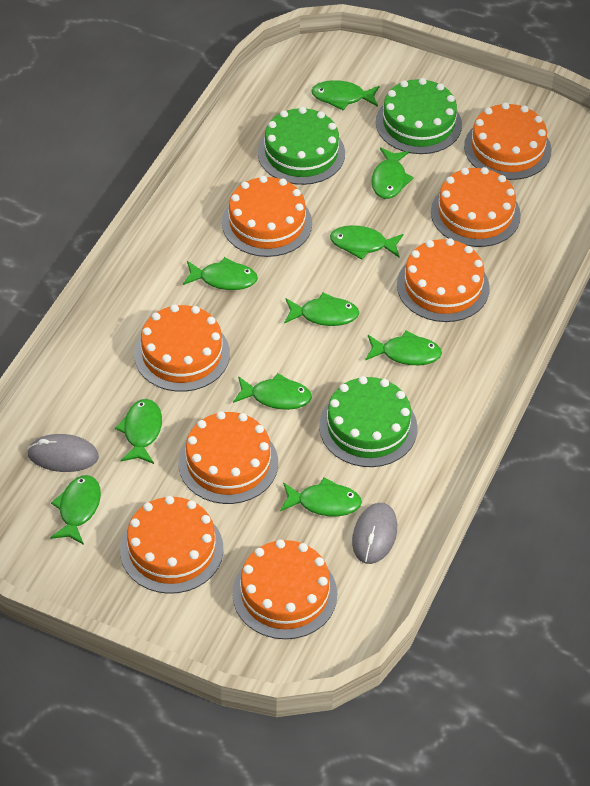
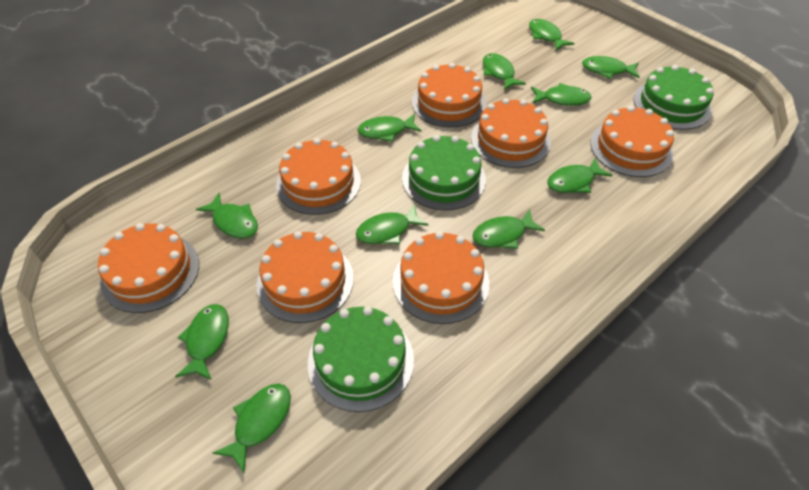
green fish: [50,475,101,545] [115,399,162,464] [183,257,258,290] [233,373,312,410] [280,477,362,516] [284,292,359,326] [311,80,380,111] [330,225,403,260] [365,330,442,365] [371,147,414,199] = 10 -> [175,304,229,380] [196,193,258,239] [213,384,291,473] [356,204,428,244] [358,114,421,142] [473,209,545,249] [483,53,526,90] [529,19,574,51] [531,83,591,106] [547,158,613,193] [582,56,640,79] = 11
grey mouse: [27,434,99,472] [352,503,397,564] = 2 -> none = 0
orange cake: [120,496,223,594] [134,304,230,392] [178,411,278,504] [222,176,312,257] [232,540,337,639] [397,238,490,322] [431,167,521,247] [464,102,551,180] = 8 -> [98,223,199,313] [257,231,354,323] [276,138,361,215] [393,231,490,324] [412,63,486,127] [471,98,551,168] [590,106,674,177] = 7

